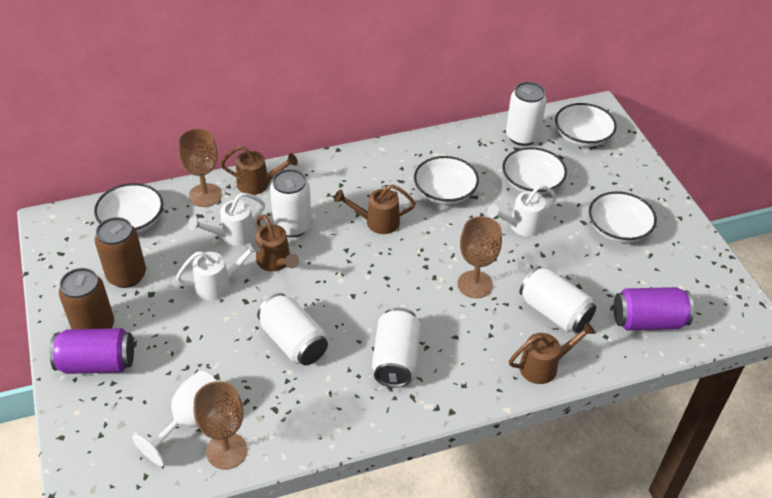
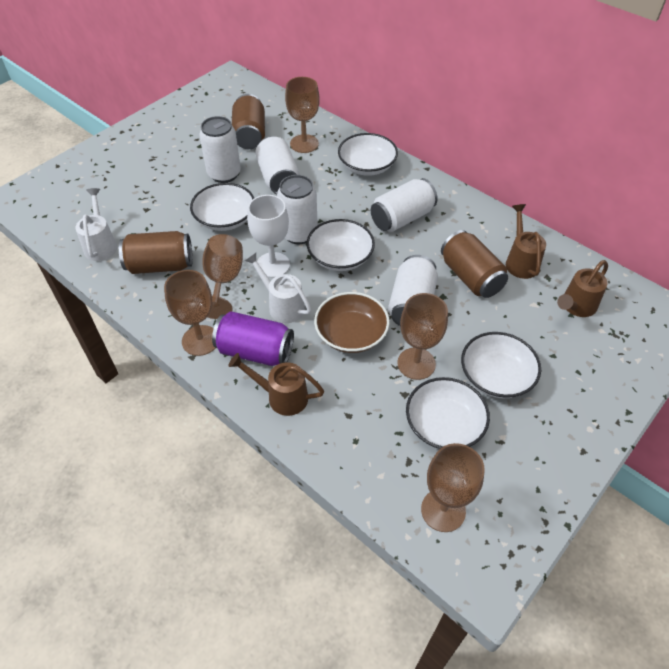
brown bowl: none = 0 -> [314,292,390,353] = 1
brown can: [59,268,114,329] [95,217,146,288] = 2 -> [119,231,193,274] [232,94,265,149] [441,230,508,298] = 3
brown goblet: [178,128,222,207] [194,381,247,469] [458,216,502,298] = 3 -> [164,270,216,356] [202,234,243,319] [285,77,320,153] [397,293,448,380] [421,443,485,532] = 5
brown watering can: [221,145,298,195] [255,214,299,271] [334,184,416,234] [509,321,596,384] = 4 -> [228,353,324,416] [506,204,546,279] [557,260,608,317] = 3
purple can: [50,328,134,374] [614,287,694,330] = 2 -> [212,311,294,366] = 1
white watering can: [176,240,260,300] [188,193,265,246] [487,185,557,237] = 3 -> [76,188,117,261] [245,253,311,323] = 2

